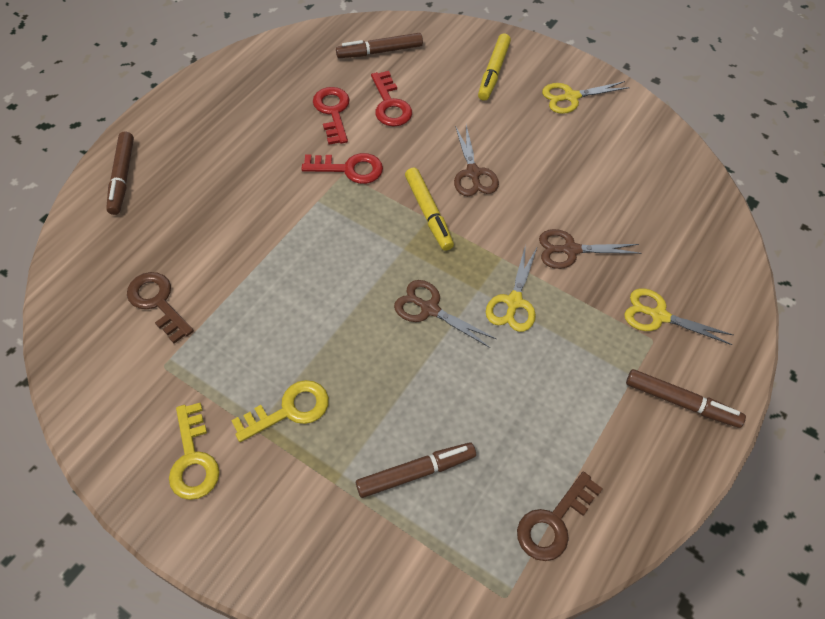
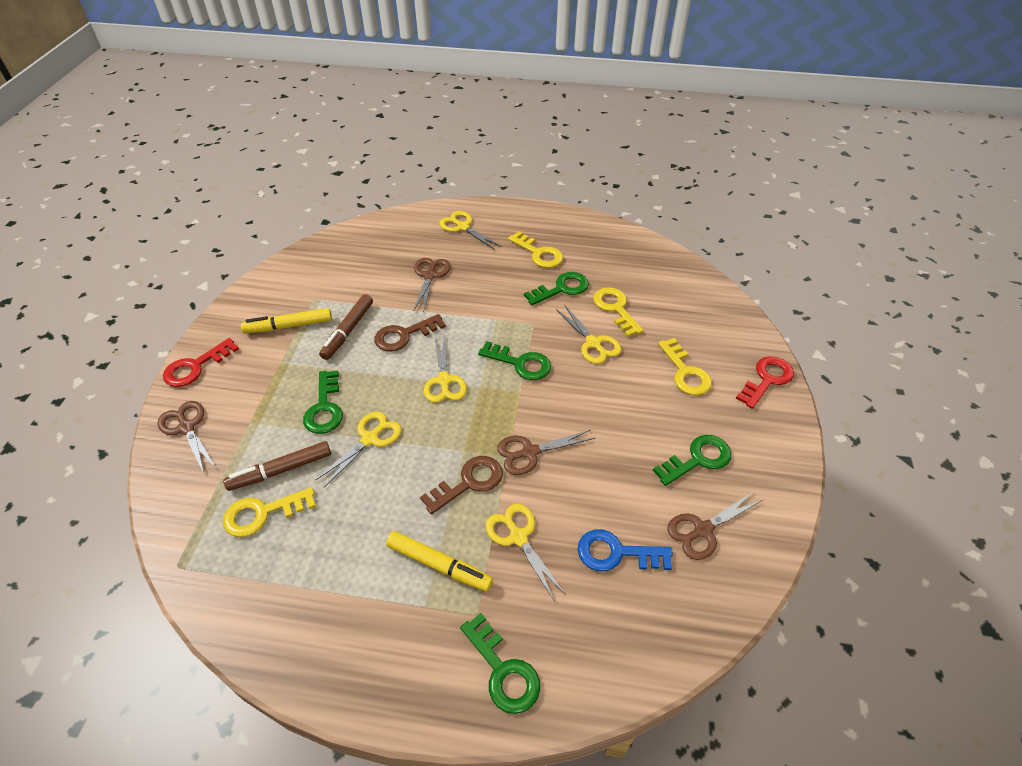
blue key: none = 0 -> [577,529,673,571] = 1
brown marker: [106,131,134,215] [336,33,423,58] [356,442,476,498] [626,369,746,428] = 4 -> [223,441,331,491] [319,294,373,360] = 2
brown scissors: [394,280,496,348] [454,125,499,196] [539,229,641,269] = 3 -> [158,401,216,473] [414,258,450,313] [497,430,595,475] [667,491,763,560] = 4
green key: none = 0 -> [303,370,343,434] [460,613,540,714] [478,341,551,380] [524,272,589,305] [653,435,732,486] = 5
red key: [302,153,383,184] [313,87,350,145] [371,71,412,126] = 3 -> [163,338,239,387] [736,356,794,409] = 2
yellow key: [169,403,219,500] [231,380,329,442] = 2 -> [223,487,316,537] [508,231,563,268] [593,287,644,337] [658,338,712,395] = 4
yellow scissors: [486,244,537,332] [542,81,630,114] [624,288,733,345] = 3 -> [315,411,402,487] [424,336,467,403] [439,211,501,250] [486,504,566,602] [556,305,621,364] = 5

